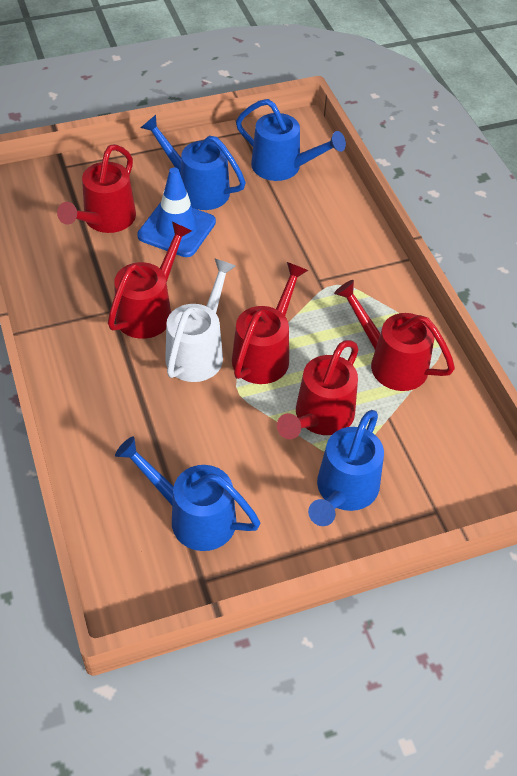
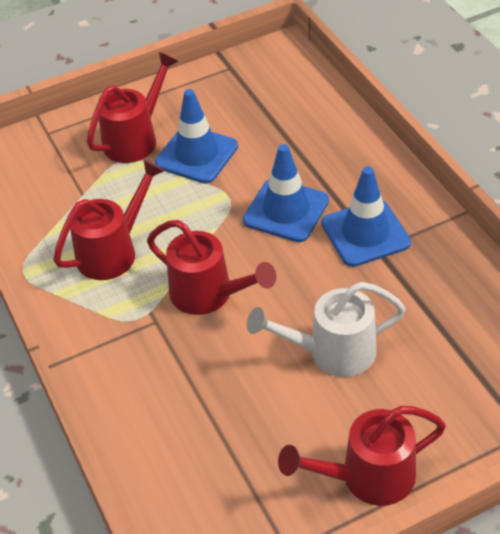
blue traffic cone: [137,167,216,257] = 1 -> [155,89,238,184] [243,144,329,242] [322,167,411,267] = 3
blue watering can: [115,436,261,551] [141,115,246,210] [236,99,346,181] [308,410,384,526] = 4 -> none = 0
red watering can: [57,144,136,233] [108,222,192,339] [232,262,308,384] [277,340,359,439] [334,280,455,391] = 5 -> [53,159,165,280] [87,52,179,163] [147,220,276,315] [278,406,446,506] = 4

